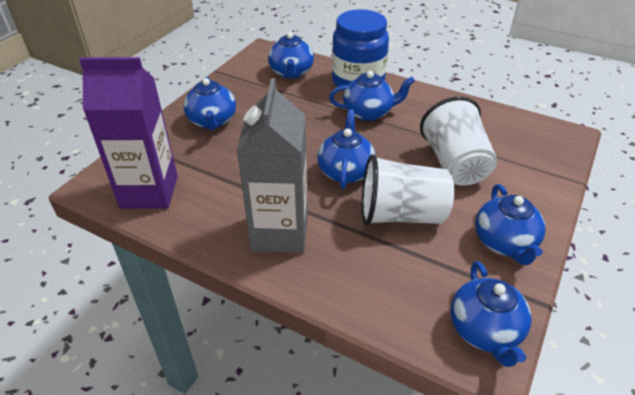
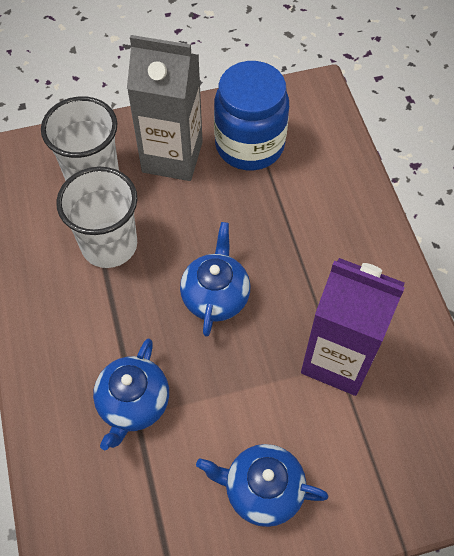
blue teapot: [183,77,236,130] [268,32,314,79] [317,109,376,189] [329,71,415,121] [450,261,532,367] [475,184,546,265] = 6 -> [93,339,169,450] [180,222,251,337] [196,444,328,527] = 3

